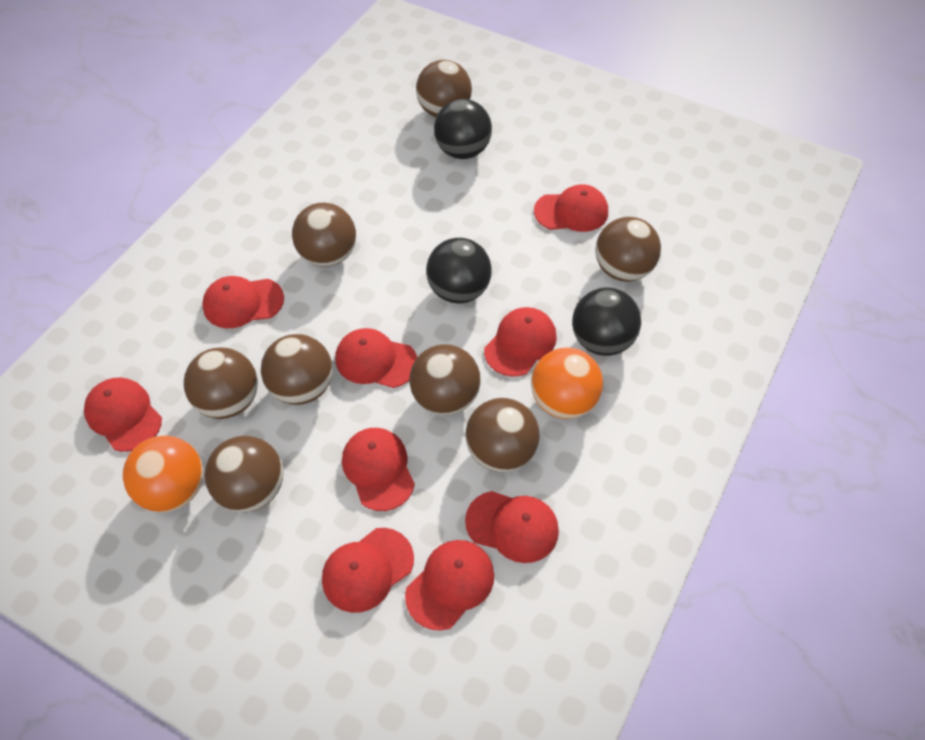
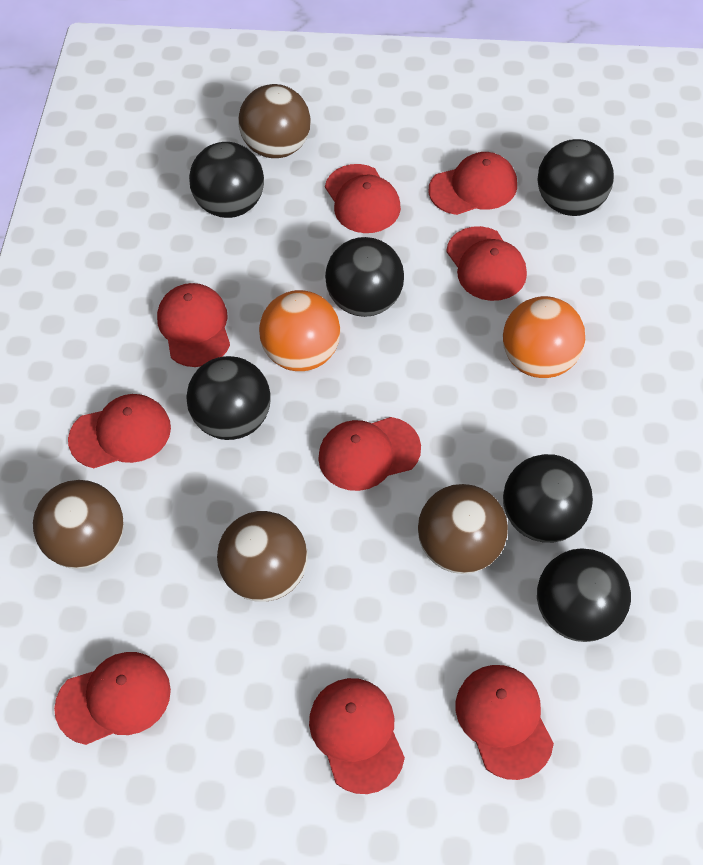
black ball: [426,238,492,303] [434,99,492,159] [572,288,641,356] = 3 -> [186,356,271,440] [189,142,264,218] [325,237,404,317] [503,454,593,543] [537,139,614,216] [537,548,631,642] = 6
brown ball: [184,348,258,419] [205,436,283,512] [261,334,333,405] [292,203,356,267] [409,344,480,416] [416,60,472,117] [465,398,540,472] [596,217,661,282] = 8 -> [33,480,124,569] [217,511,308,602] [238,84,311,158] [418,484,508,574] = 4

